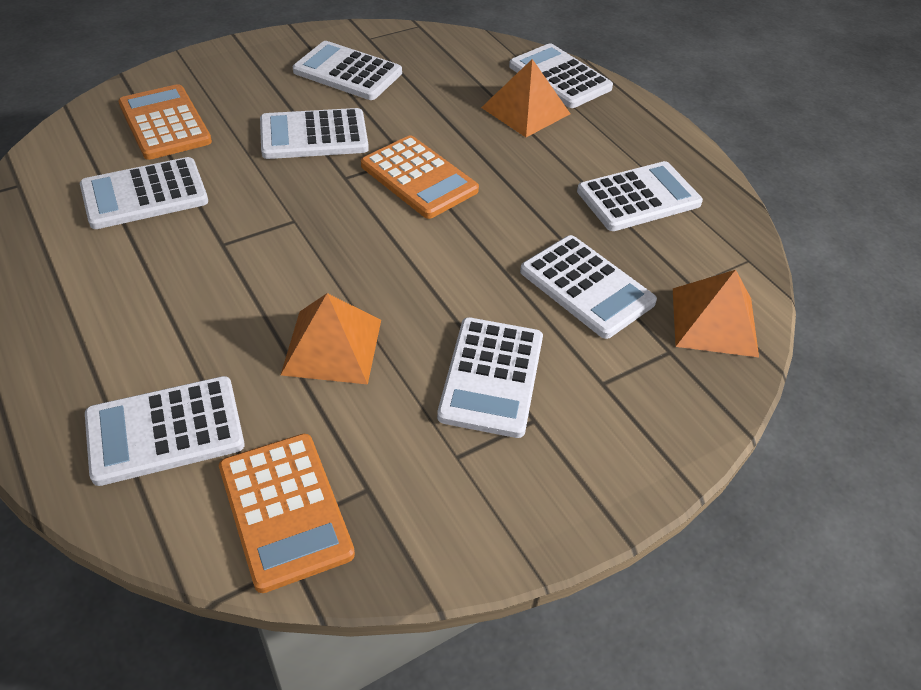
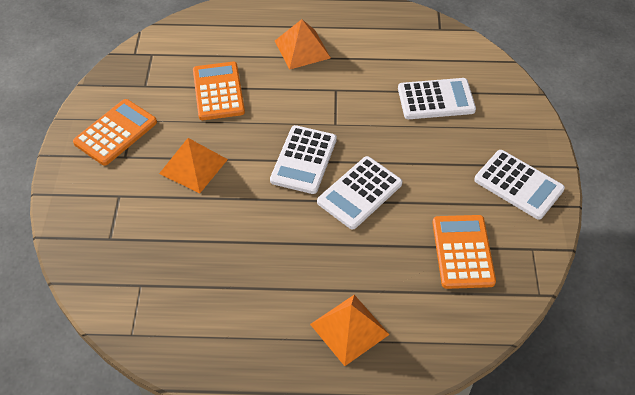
white calculator: [80,157,208,229] [85,376,245,486] [260,108,369,159] [293,41,402,100] [437,317,543,438] [509,43,613,108] [520,235,657,339] [577,161,703,231] = 8 -> [270,125,337,194] [317,156,402,229] [398,78,476,119] [474,150,565,220] = 4

